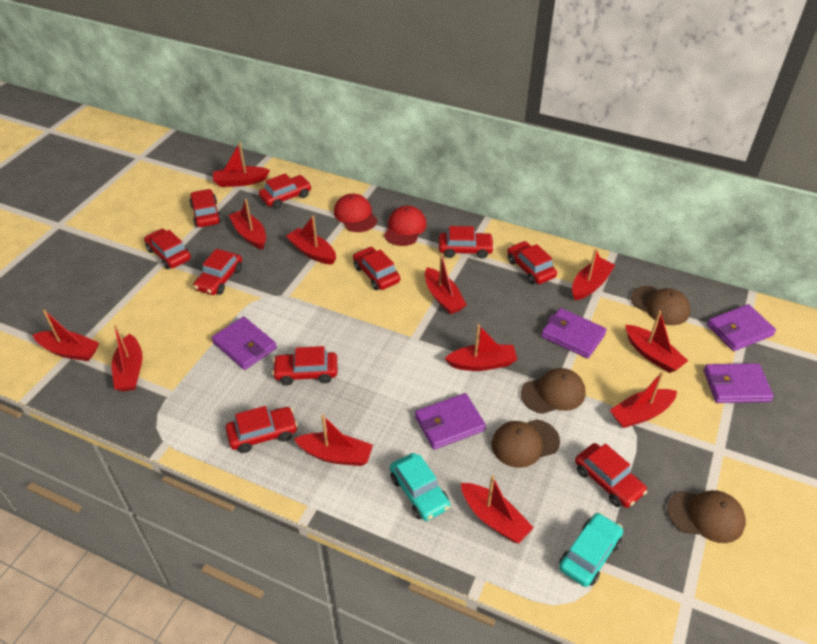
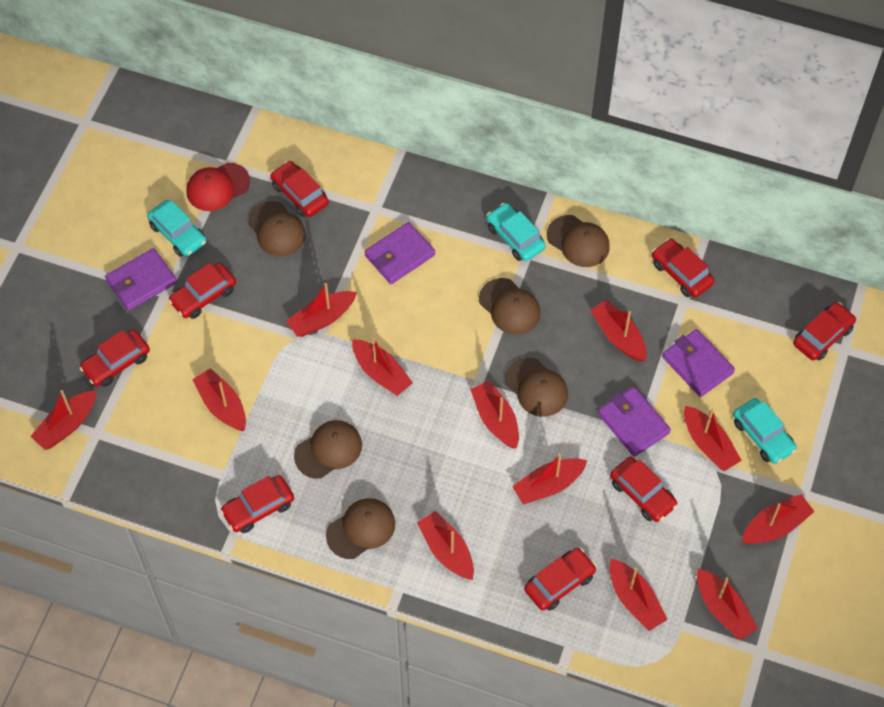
brown cap: [492,419,560,468] [521,368,586,414] [631,286,690,325] [667,490,746,543] = 4 -> [248,201,306,256] [294,420,362,479] [326,498,395,559] [479,278,541,335] [505,357,568,417] [547,215,610,267] = 6
purple wallet: [212,316,277,370] [415,393,486,449] [541,308,607,359] [704,363,774,403] [707,304,776,351] = 5 -> [105,248,177,311] [364,222,435,284] [598,387,671,457] [662,329,735,397] = 4
red cap: [334,194,377,232] [384,206,427,246] = 2 -> [186,163,250,211] = 1
red car: [144,229,191,269] [189,189,222,227] [194,249,242,295] [226,406,298,453] [259,173,312,209] [272,346,337,385] [353,247,400,290] [439,226,494,259] [507,241,557,284] [575,443,647,508] = 10 -> [80,329,150,387] [168,263,236,319] [220,475,294,533] [271,161,329,217] [524,548,597,611] [610,457,678,522] [652,239,715,298] [793,302,856,361] = 8
turquoise car: [390,453,450,521] [559,513,623,587] = 2 -> [147,200,207,257] [486,203,546,261] [733,398,797,464] = 3

